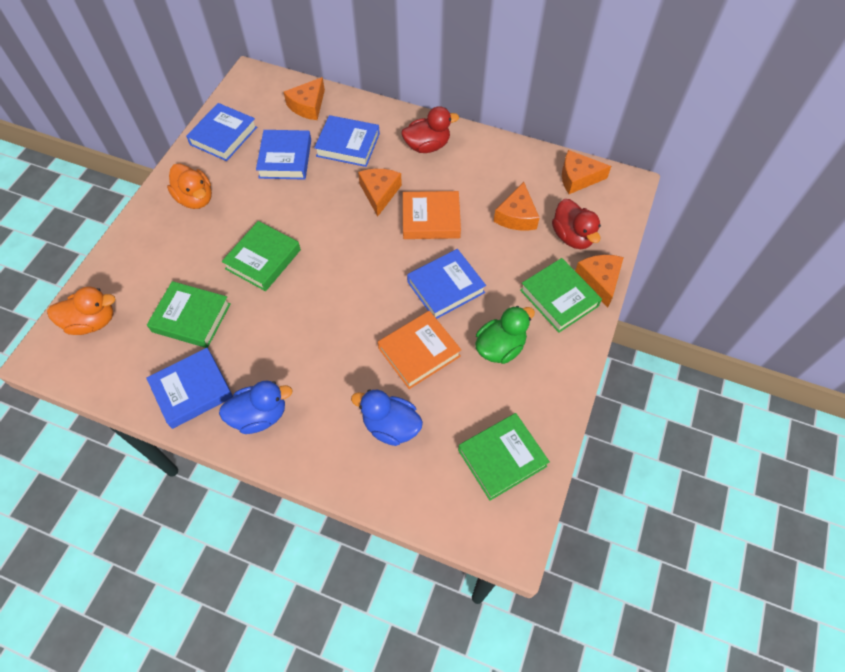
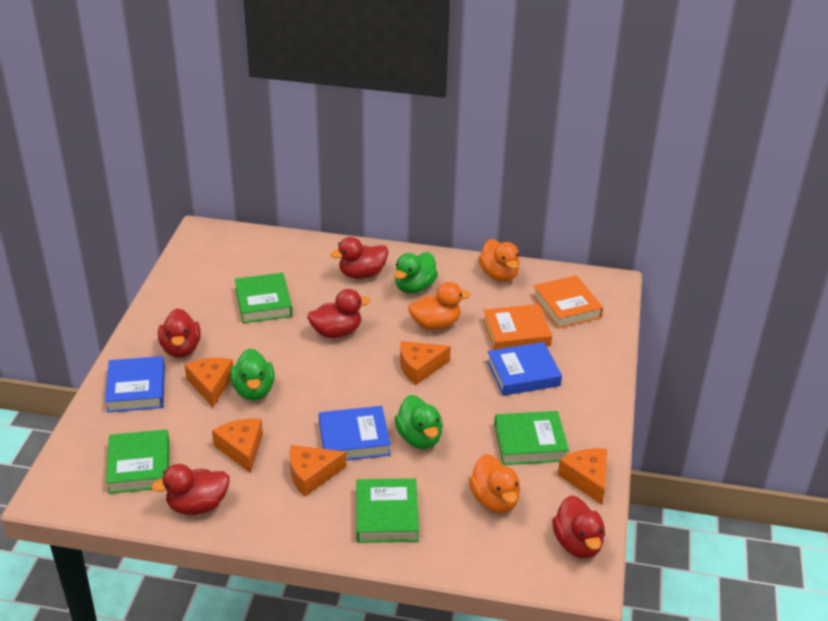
blue book: [146,348,233,429] [186,103,257,161] [256,130,311,180] [314,115,380,167] [407,249,486,319] = 5 -> [105,356,165,412] [319,406,391,460] [487,342,562,396] = 3
blue duck: [219,380,293,434] [351,389,423,446] = 2 -> none = 0
green duck: [475,306,535,364] = 1 -> [230,348,275,400] [394,252,438,294] [395,395,443,449] = 3
orange duck: [47,287,115,335] [167,164,212,209] = 2 -> [408,282,471,330] [469,454,520,513] [478,239,520,282] = 3
red duck: [402,106,459,153] [552,199,601,249] = 2 -> [151,464,230,515] [158,308,201,358] [307,289,370,338] [330,237,388,279] [552,495,605,558] = 5

